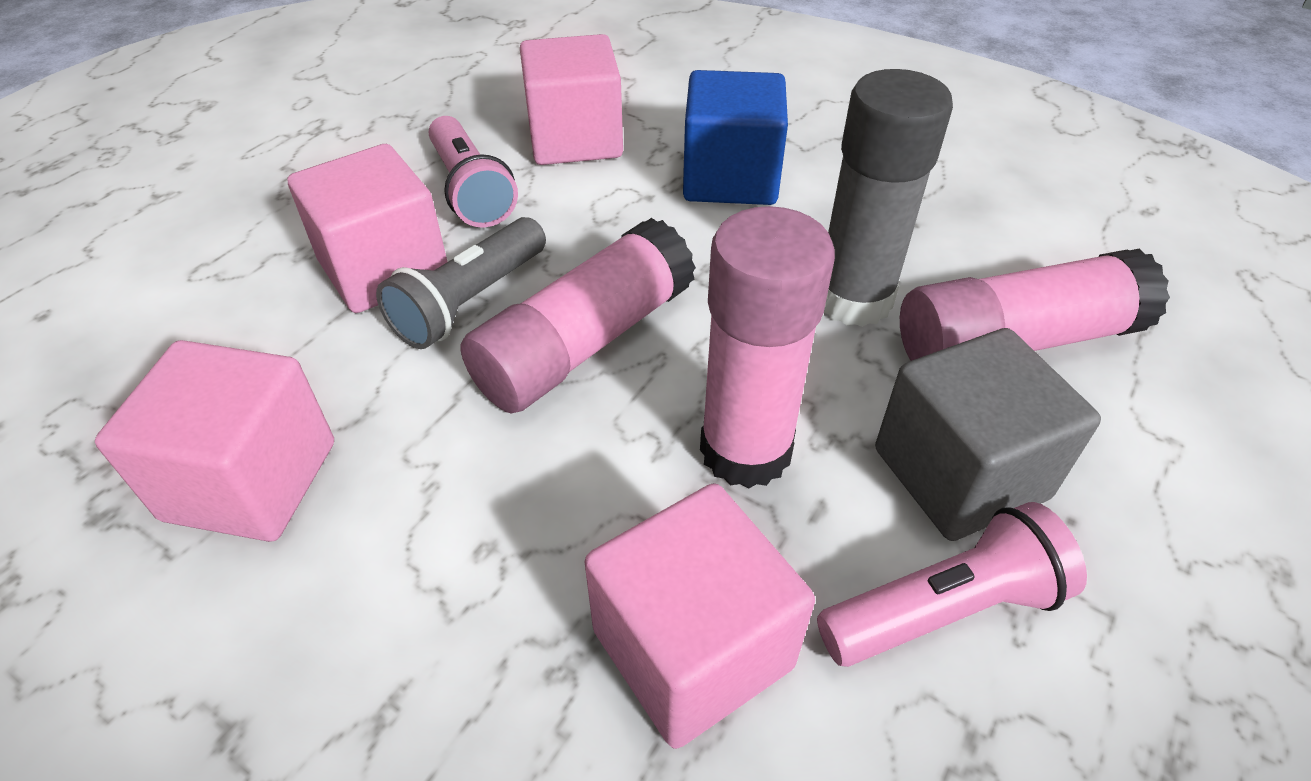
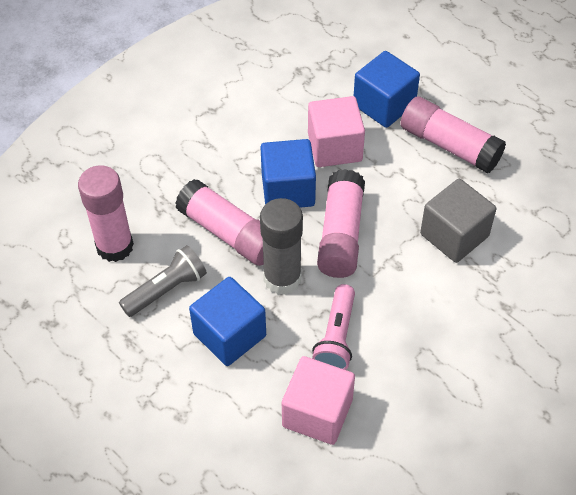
blue cube: [683,70,788,205] = 1 -> [189,277,266,366] [261,139,316,208] [354,51,420,128] = 3
pink cube: [95,340,334,542] [287,144,448,313] [520,34,623,165] [585,483,815,749] = 4 -> [282,356,355,445] [308,96,365,167] = 2
pink flashlight: [429,116,518,228] [817,502,1087,667] = 2 -> [312,284,355,370] = 1
pink glue stick: [460,218,696,414] [700,206,835,489] [900,249,1170,361] = 3 -> [78,165,134,262] [175,179,264,266] [317,169,365,278] [400,96,506,173] = 4

